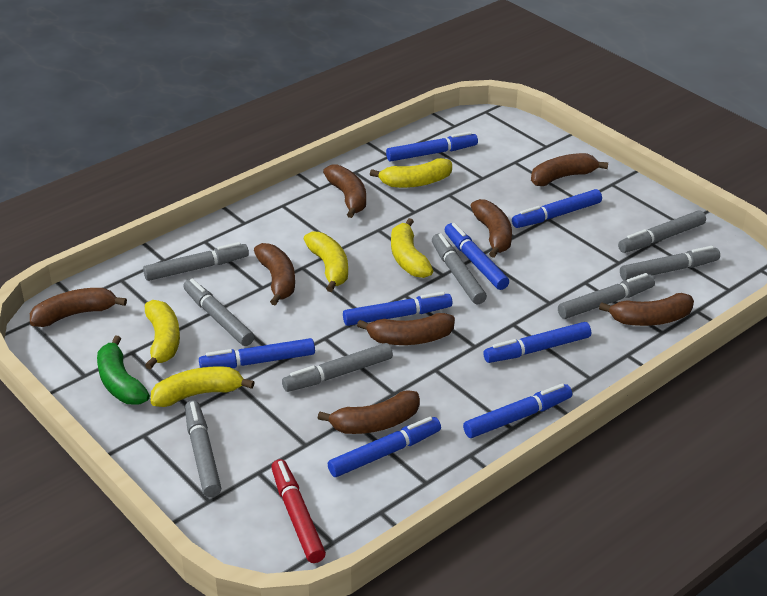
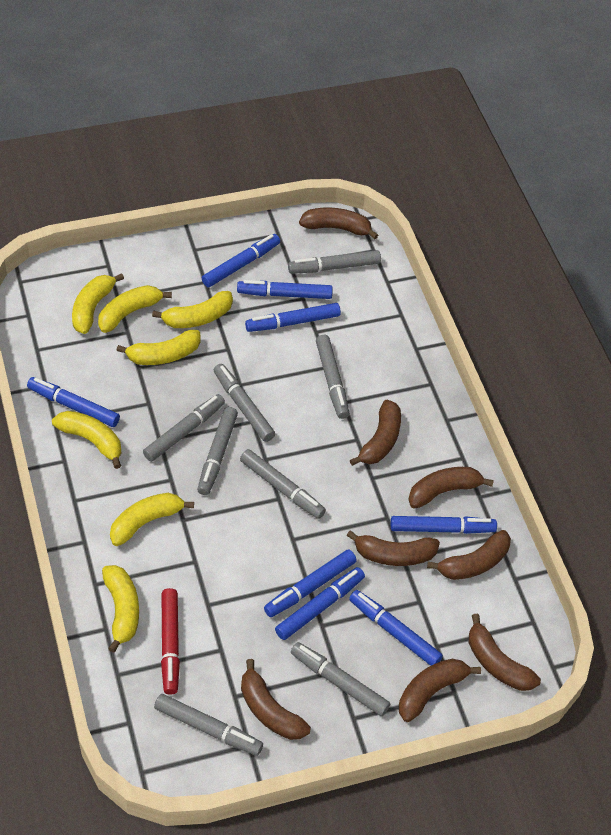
green banana: [97,336,150,405] = 1 -> none = 0
yellow banana: [145,300,180,370] [151,366,254,407] [304,232,348,292] [370,158,452,188] [391,218,433,278] = 5 -> [52,411,121,469] [72,273,124,334] [98,285,172,333] [102,565,139,653] [110,493,194,546] [116,330,201,365] [152,291,233,328] = 7

